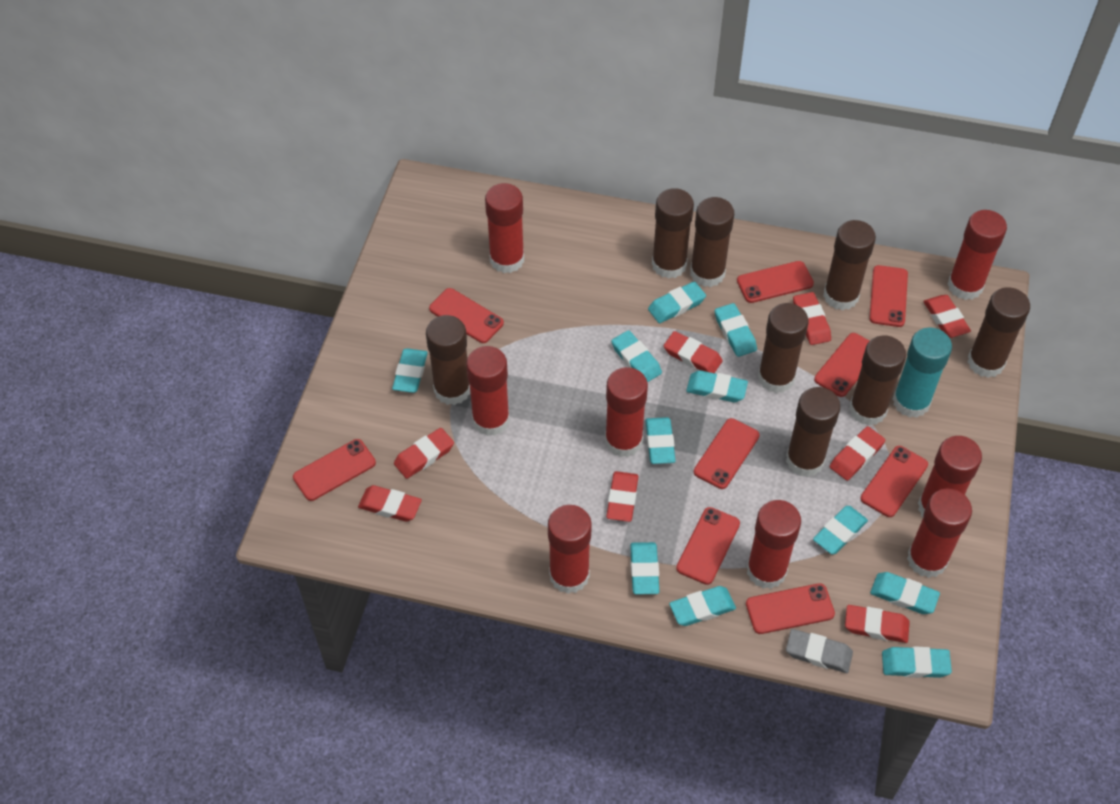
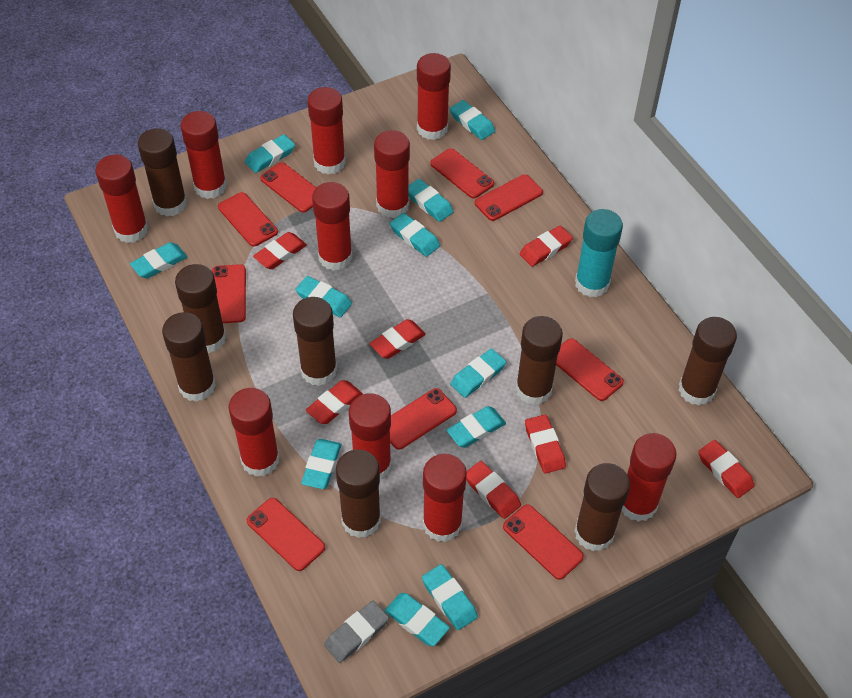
red eraser: [358,485,422,522] [394,428,454,479] [606,471,639,522] [664,331,723,373] [793,292,831,345] [830,426,885,481] [845,605,910,643] [923,295,971,338] = 8 -> [253,232,307,269] [306,380,363,424] [369,319,426,359] [466,461,521,519] [519,226,573,267] [525,415,566,474] [698,440,754,498] = 7
red glue stick: [466,346,510,436] [485,183,524,273] [548,505,592,594] [605,367,648,457] [747,500,801,589] [907,489,972,578] [918,436,982,517] [947,210,1007,300] = 8 -> [95,155,148,243] [180,111,227,199] [228,388,279,477] [308,87,346,175] [312,182,352,271] [349,393,391,479] [374,130,410,218] [417,53,451,140] [423,454,467,542] [621,433,677,522] = 10

